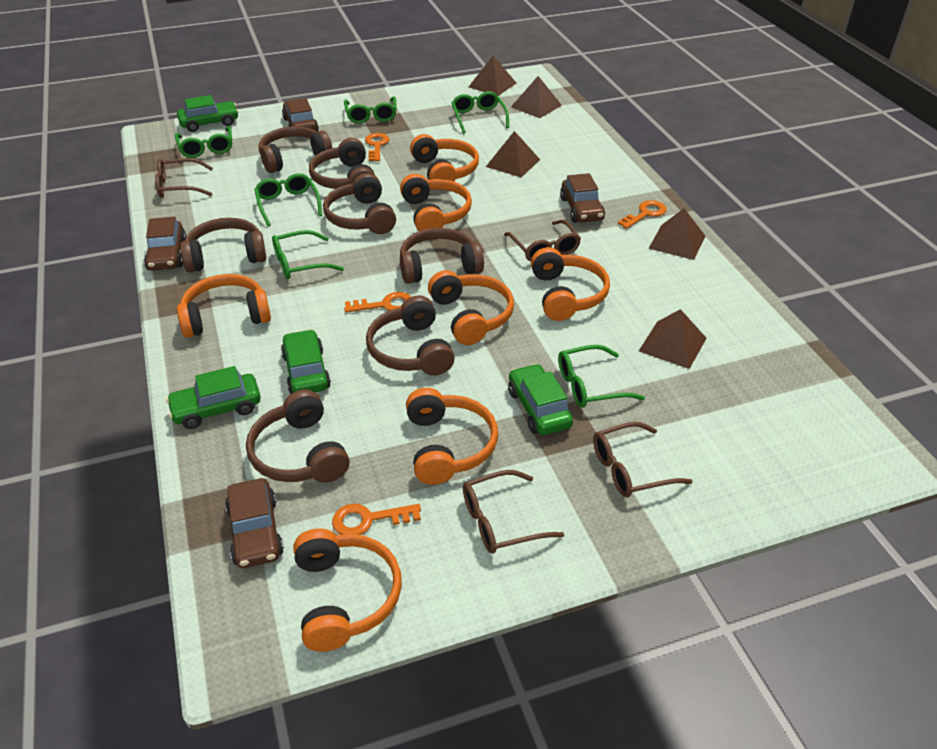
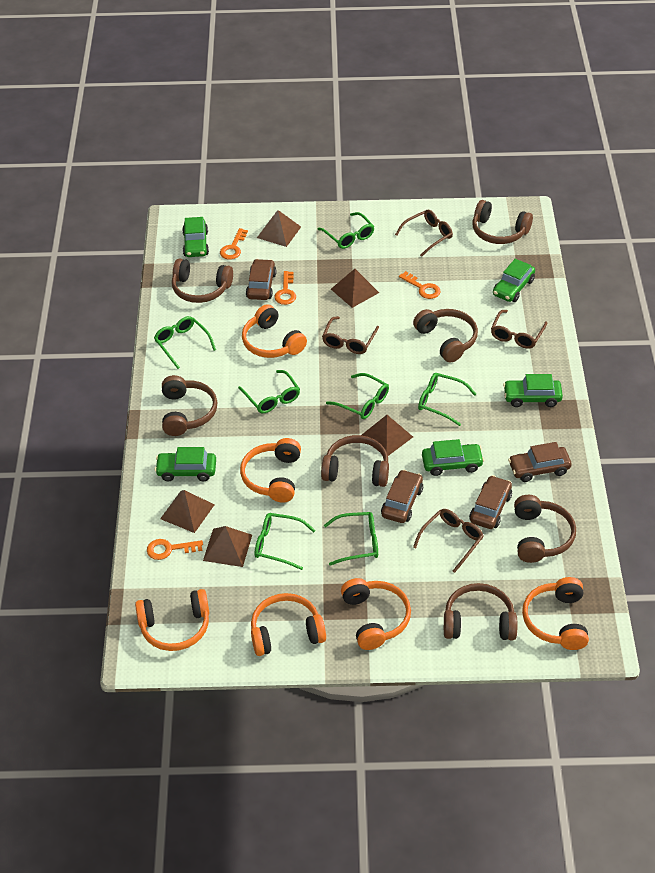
green car: [166,366,261,429] [177,95,239,132] [281,329,331,394] [508,364,573,435] = 4 -> [155,447,216,481] [182,217,209,257] [422,439,484,476] [493,259,535,302] [503,374,563,407] = 5
green glasses: [175,126,232,158] [254,173,322,226] [272,230,344,279] [344,96,397,124] [452,91,509,133] [558,345,645,408] = 6 -> [154,316,216,369] [238,370,300,413] [255,513,315,570] [318,212,375,249] [324,512,378,566] [326,373,389,419] [418,373,476,426] = 7
orange headphones: [177,274,271,338] [293,528,402,652] [400,174,472,231] [406,388,498,485] [410,134,479,182] [428,270,514,345] [531,247,610,321] = 7 -> [135,589,209,651] [240,438,301,503] [242,304,307,358] [251,593,326,656] [341,578,411,650] [522,577,589,650] = 6

